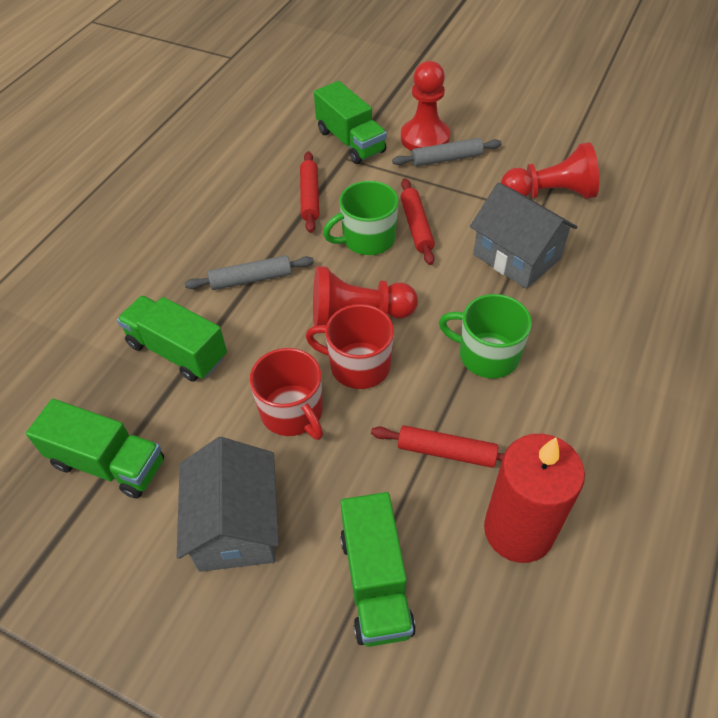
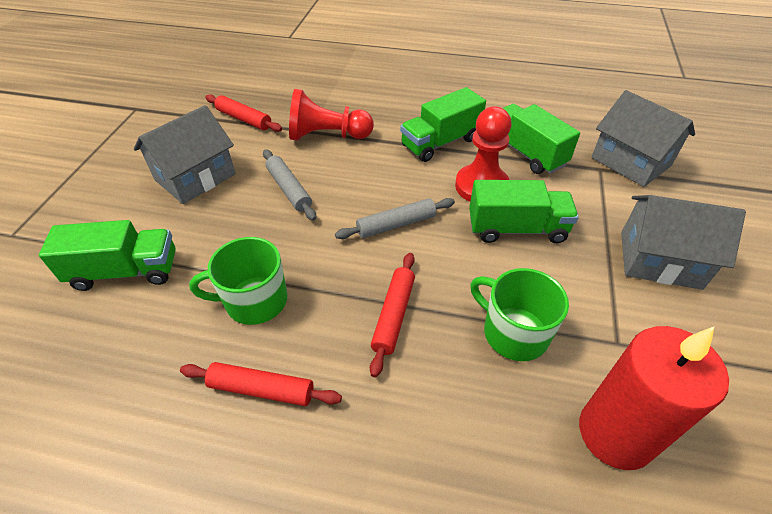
grey house: [177,437,279,572] [470,183,578,289] = 2 -> [134,105,236,204] [591,90,695,187] [621,195,746,290] = 3
red mug: [250,348,323,440] [306,304,394,389] = 2 -> none = 0
red pawn: [313,266,418,326] [401,61,450,151] [501,142,599,199] = 3 -> [289,89,374,141] [455,107,511,202] = 2

